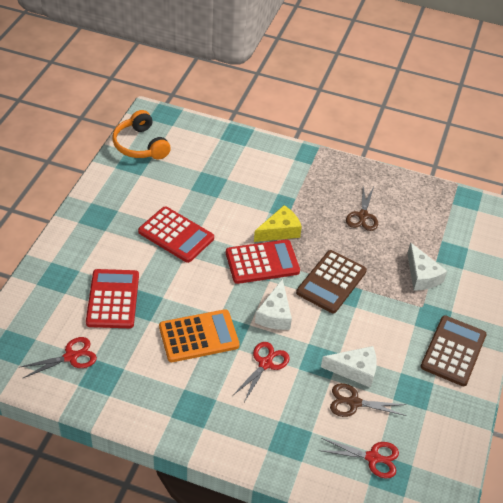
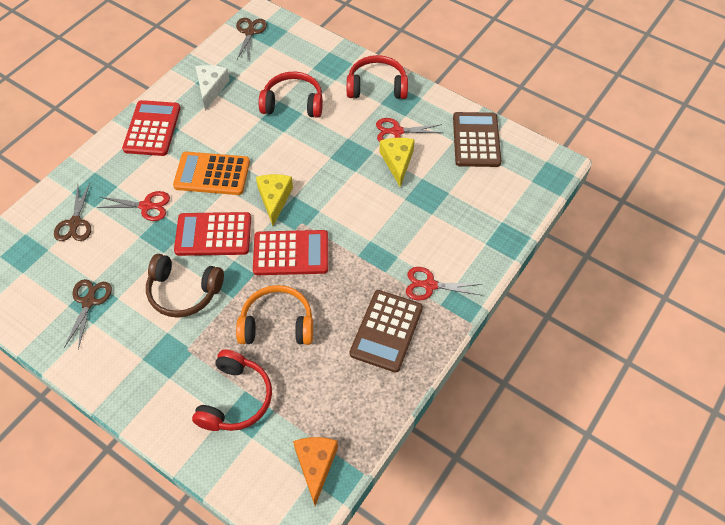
brown headphones: none = 0 -> [146,254,224,318] = 1
brown scissors: [330,383,407,417] [346,187,378,231] = 2 -> [54,183,91,241] [64,279,112,350] [236,18,267,59] = 3
orange cheese: none = 0 -> [293,437,338,506] = 1
red headphones: none = 0 -> [192,349,272,431] [259,72,323,118] [347,55,408,99] = 3
white cheese: [255,279,292,330] [321,346,377,388] [407,242,447,291] = 3 -> [195,65,230,111] = 1
yellow cheese: [254,205,302,242] = 1 -> [256,174,293,226] [380,138,415,187] = 2

